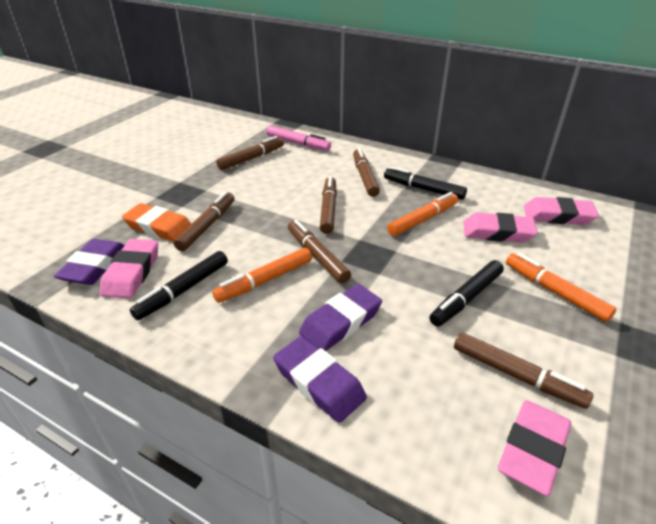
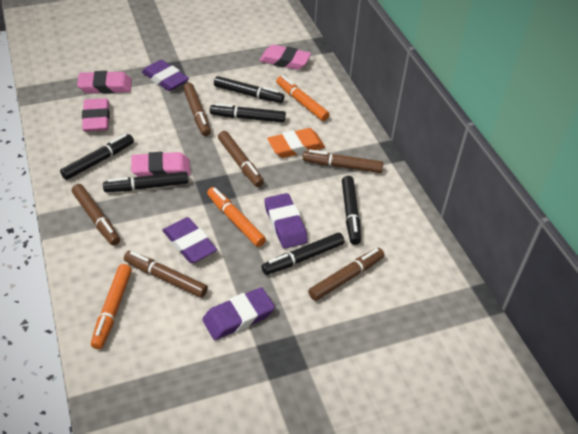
black marker: [130,251,228,320] [384,167,467,200] [429,260,504,327] = 3 -> [60,134,134,180] [103,171,189,192] [210,103,286,122] [214,76,284,103] [261,232,344,275] [342,176,361,245] = 6
pink marker: [266,126,331,151] = 1 -> none = 0
purple eraser: [54,239,125,285] [273,336,367,423] [299,284,382,351] = 3 -> [142,60,189,91] [162,217,217,263] [202,287,275,340] [264,193,308,249] = 4

